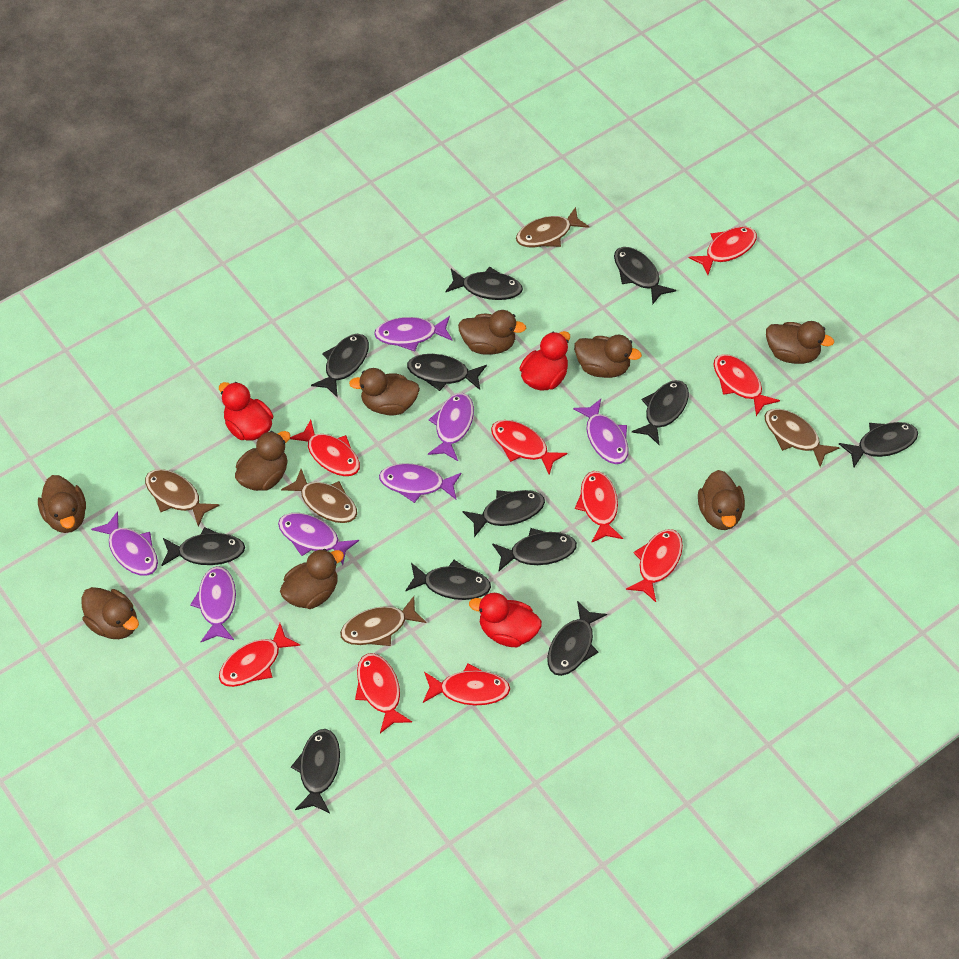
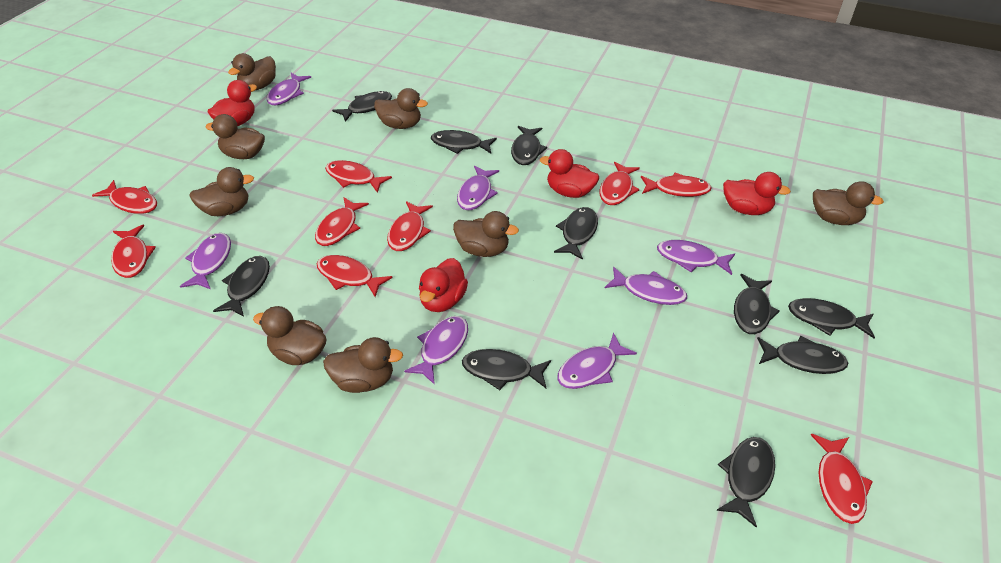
black fish: [161,527,245,566] [291,729,340,813] [311,334,369,398] [405,560,491,600] [407,354,487,391] [445,267,523,300] [462,490,545,537] [492,528,577,571] [547,601,607,676] [614,247,676,304] [632,380,689,445] [839,422,918,467] = 12 -> [213,256,270,316] [332,91,392,122] [431,130,497,154] [462,349,551,390] [511,126,547,165] [554,207,598,260] [716,437,775,528] [734,274,780,334] [757,336,848,374] [788,298,875,338] = 10
brown duck: [38,475,86,533] [82,587,139,639] [235,431,290,491] [280,549,344,609] [349,368,420,415] [458,310,526,355] [574,335,642,378] [698,470,745,530] [766,321,834,364] = 9 -> [189,167,254,216] [206,114,265,159] [228,53,276,90] [253,306,327,365] [323,337,403,393] [374,88,428,129] [453,211,519,257] [813,181,884,225] = 8
brown fish: [145,469,220,527] [281,469,357,523] [340,596,427,646] [516,207,589,247] [765,409,840,467] = 5 -> none = 0
red duck: [219,382,273,440] [469,593,542,647] [519,331,570,391] = 3 -> [208,80,257,126] [419,258,468,312] [540,149,599,198] [723,172,791,215] = 4

